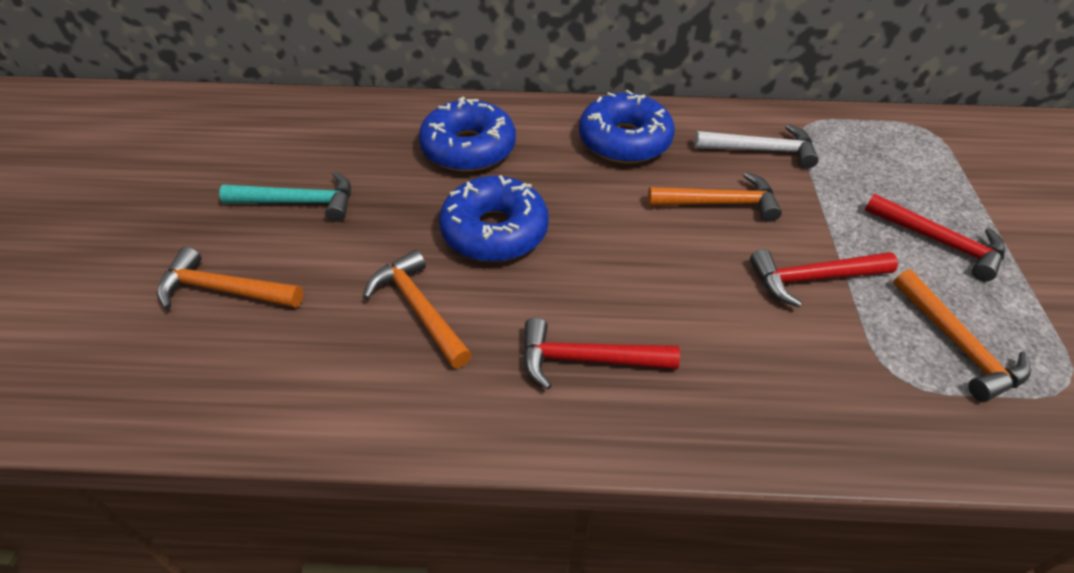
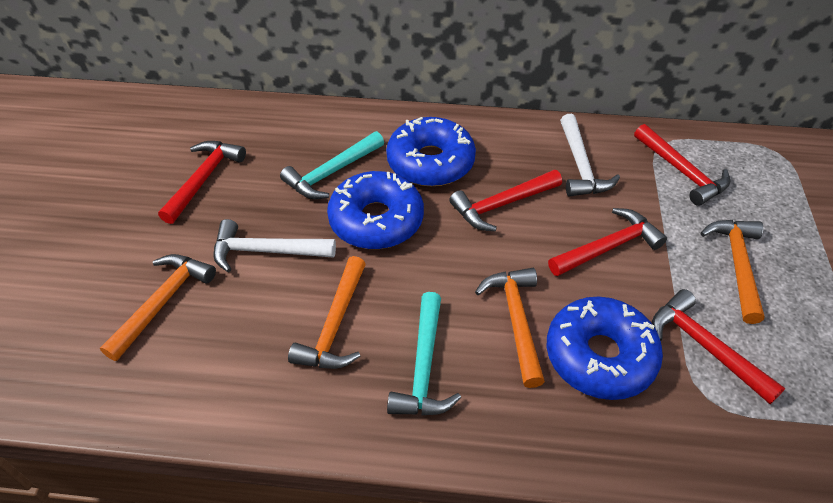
red hammer: [523,318,680,389] [750,249,898,308] [864,194,1005,281] = 3 -> [158,141,246,224] [449,170,562,231] [548,208,667,276] [634,124,730,206] [652,289,786,404] = 5
turquoise hammer: [219,171,351,222] = 1 -> [280,131,384,199] [387,292,461,416] = 2
white hammer: [694,124,819,169] = 1 -> [213,219,336,272] [560,114,620,197] = 2

